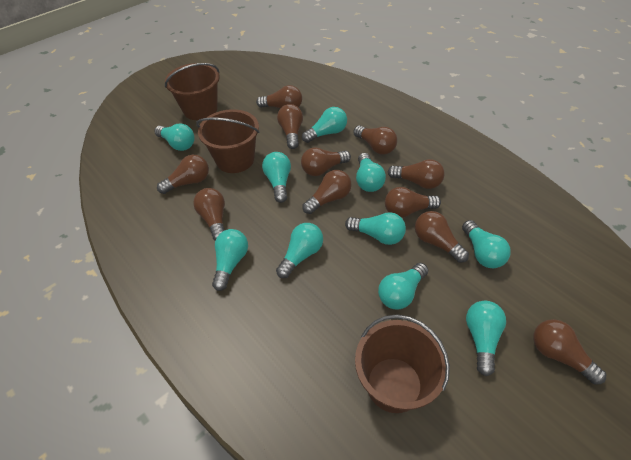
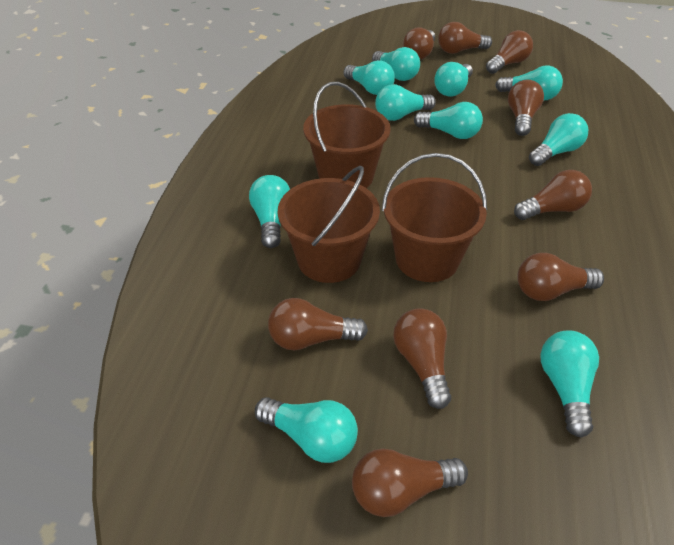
brown light bulb: [157,155,209,194] [193,188,225,241] [256,85,302,108] [277,104,303,149] [301,147,351,176] [302,170,351,214] [353,126,397,155] [385,187,441,218] [388,159,445,189] [415,211,469,263] [533,319,606,385] = 11 -> [268,298,368,350] [352,449,468,517] [393,308,451,409] [403,27,435,60] [438,22,492,54] [486,30,533,74] [508,79,544,136] [514,170,592,220] [517,253,604,301] = 9

